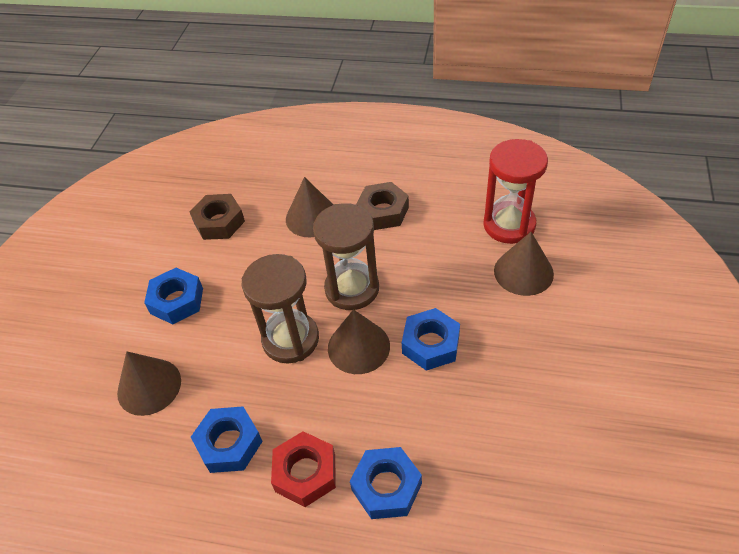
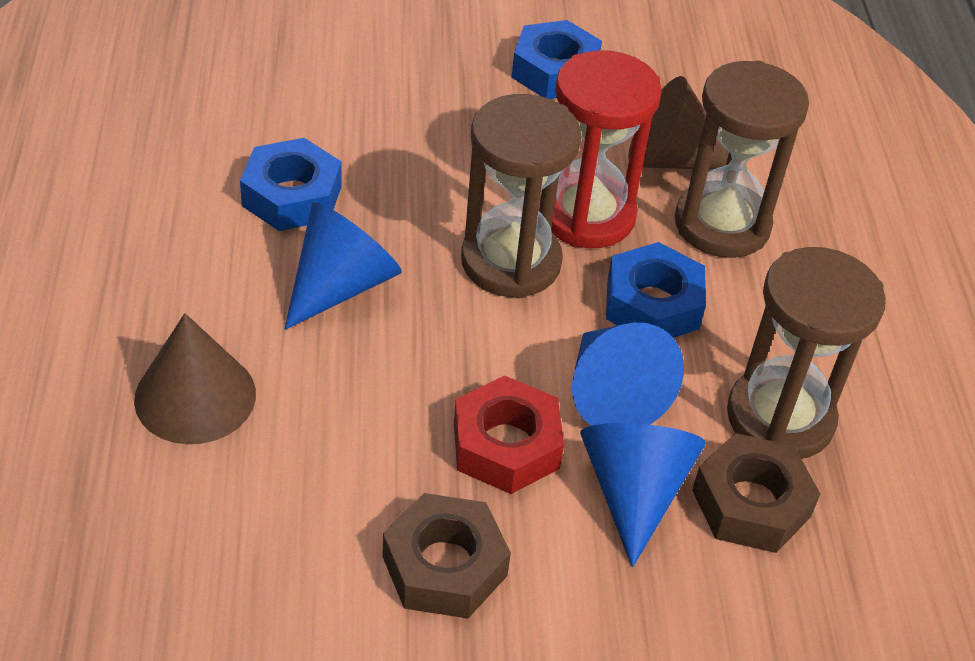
blue cone: none = 0 -> [285,202,402,330] [572,323,684,426] [580,423,706,567] = 3
blue nut: [144,268,203,324] [191,407,263,473] [350,447,422,519] [402,308,460,371] = 4 -> [240,138,342,231] [512,20,602,99] [606,242,706,338] = 3
brown cone: [117,351,181,416] [286,177,333,237] [328,309,390,374] [494,232,554,296] = 4 -> [134,313,256,444] [628,76,729,170] = 2
brown hourglass: [242,254,319,364] [313,203,379,310] = 2 -> [461,94,581,298] [675,60,809,258] [727,247,886,459] = 3

